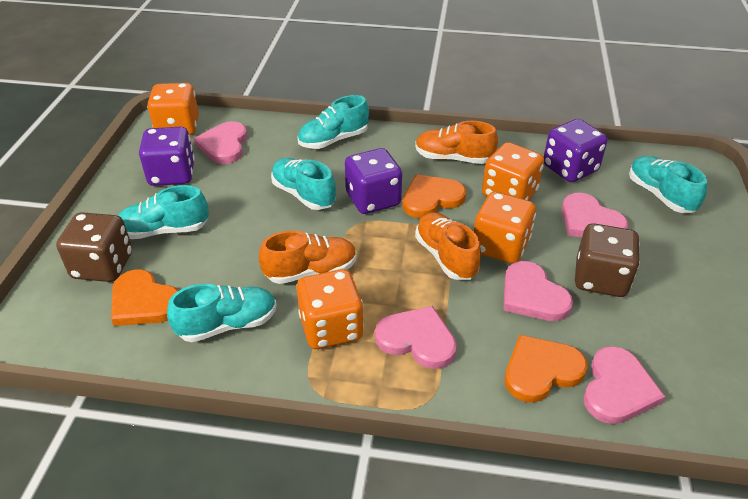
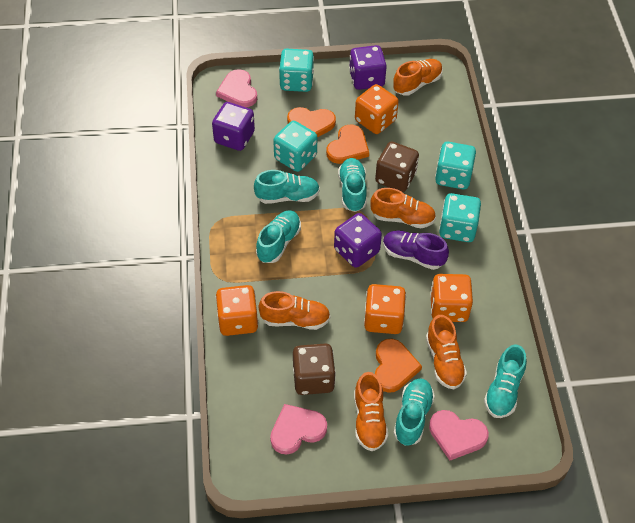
orange shoe: [259,231,357,284] [415,121,498,164] [415,212,481,280] = 3 -> [259,291,330,330] [354,372,388,451] [370,188,436,228] [393,59,443,96] [426,315,467,389] = 5
pink heart: [194,121,247,164] [375,306,457,369] [503,261,573,321] [562,193,628,237] [584,346,665,424] = 5 -> [216,69,257,107] [270,404,327,455] [429,410,489,461] = 3
purple shoe: none = 0 -> [383,231,449,270] = 1
turquoise dice: none = 0 -> [273,121,317,172] [279,49,314,92] [435,142,476,189] [439,193,481,242] = 4

